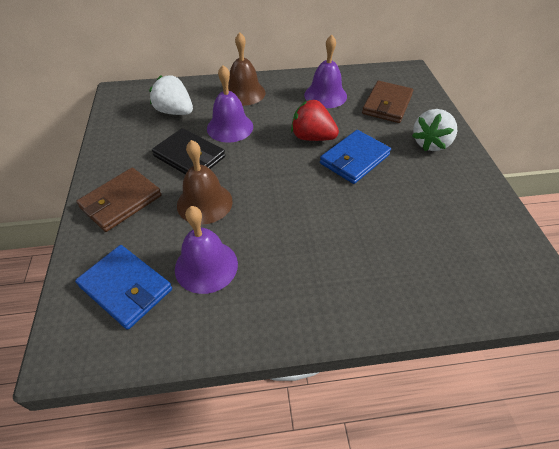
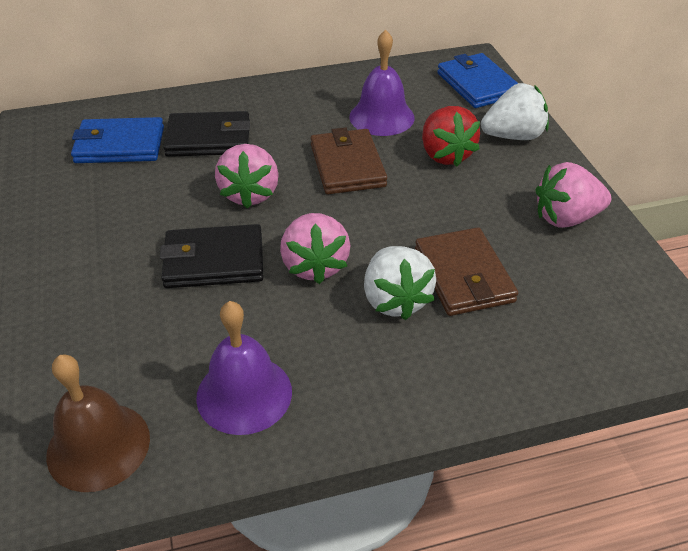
black wallet: [152,128,225,175] = 1 -> [160,224,263,288] [163,111,250,157] = 2
brown bell: [177,140,233,225] [228,32,265,106] = 2 -> [46,354,150,492] = 1
pink strawberry: none = 0 -> [215,144,279,209] [280,213,350,284] [536,162,611,228] = 3
purple bell: [175,206,238,294] [207,65,253,142] [304,35,347,108] = 3 -> [196,301,292,435] [349,30,415,136] = 2

